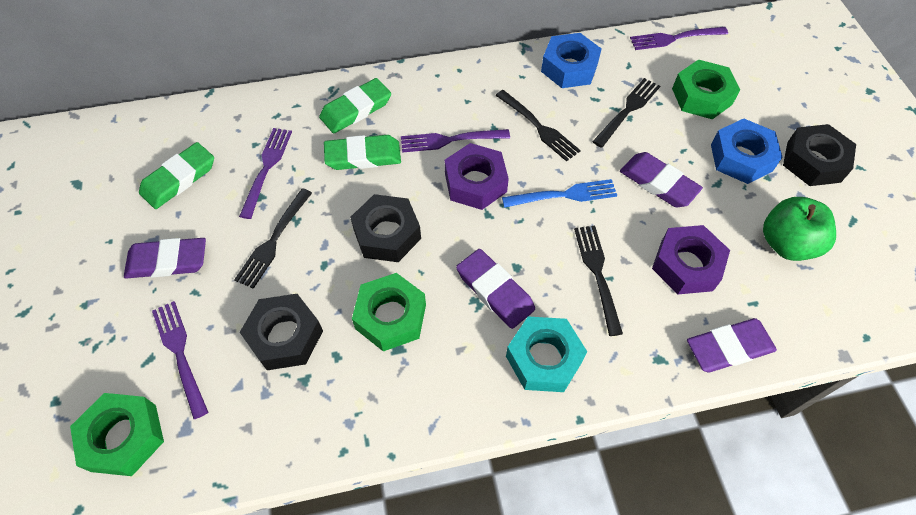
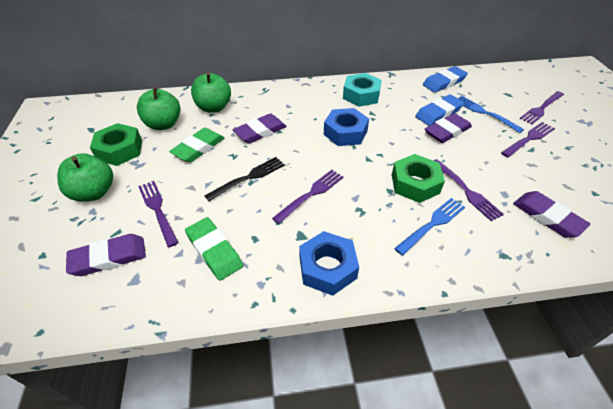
black fork: [234,188,312,289] [495,90,581,162] [574,226,623,336] [592,78,660,148] = 4 -> [205,157,285,201] = 1
black nut: [240,294,323,370] [350,194,421,262] [783,124,856,186] = 3 -> none = 0
blue eraser: none = 0 -> [415,94,464,126] [423,66,468,93] = 2
blue fork: [502,179,617,208] = 1 -> [394,198,465,255] [458,96,524,133] = 2
green apple: [763,197,836,261] = 1 -> [57,153,113,202] [137,87,180,130] [191,72,231,113] = 3
green eraser: [139,142,214,209] [319,78,391,134] [324,135,401,170] = 3 -> [169,128,224,162] [185,217,243,281] = 2
green nut: [70,393,164,476] [352,273,426,351] [672,60,740,119] = 3 -> [90,123,142,166] [392,154,445,203] = 2
purple fork: [152,301,208,419] [239,128,292,219] [401,129,510,153] [630,27,728,50] = 4 -> [138,181,179,247] [272,170,343,224] [433,159,504,221] [501,122,555,158] [520,91,564,124] = 5
purple nut: [445,143,509,210] [652,225,730,294] = 2 -> none = 0

